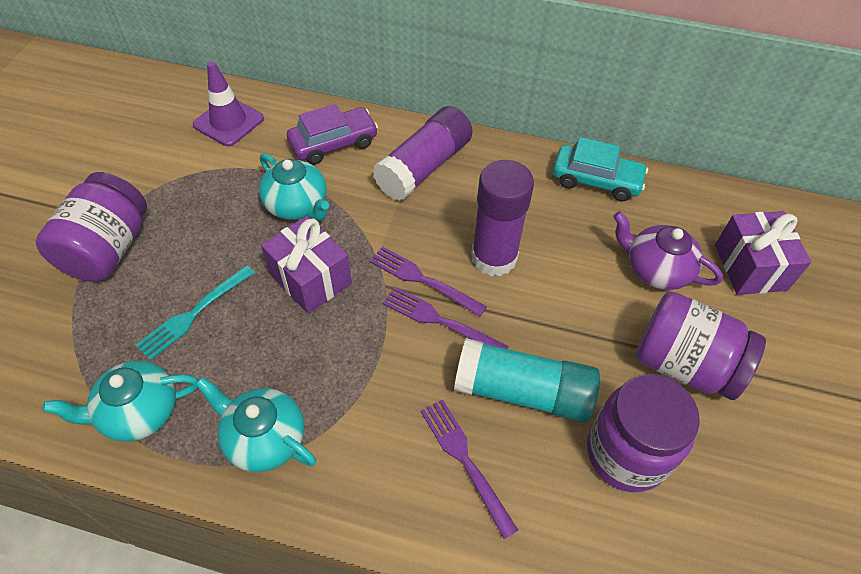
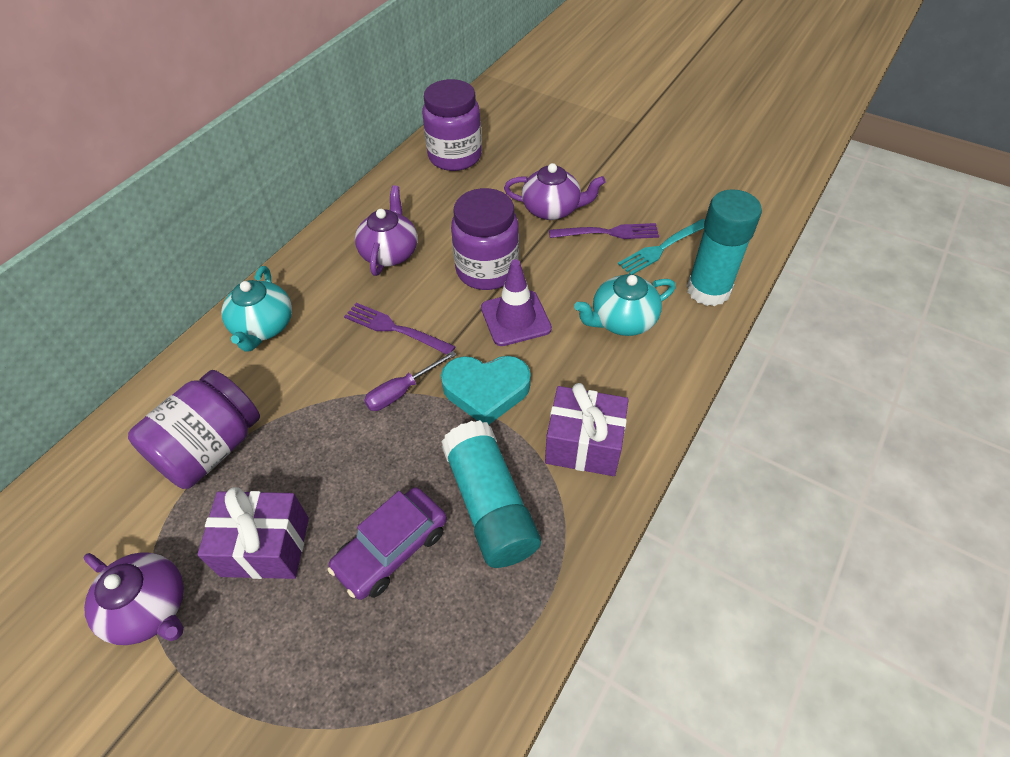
purple fork: [370,246,487,317] [383,287,509,349] [421,399,518,539] = 3 -> [344,303,456,355] [549,223,659,239] = 2
purple glue stick: [372,106,473,201] [471,160,534,276] = 2 -> none = 0
purple screwdriver: none = 0 -> [364,351,456,411] = 1
purple teapot: [613,211,723,290] = 1 -> [83,552,184,645] [355,185,418,276] [504,163,606,220] = 3
turquoise car: [553,137,648,202] = 1 -> none = 0
turquoise glue stick: [454,338,600,423] = 1 -> [441,420,541,568] [687,189,762,306] = 2
turquoise heart: none = 0 -> [441,356,531,425] = 1
turquoise teapot: [43,361,199,442] [195,377,316,472] [259,153,329,221] = 3 -> [221,266,292,352] [574,274,676,336] = 2

